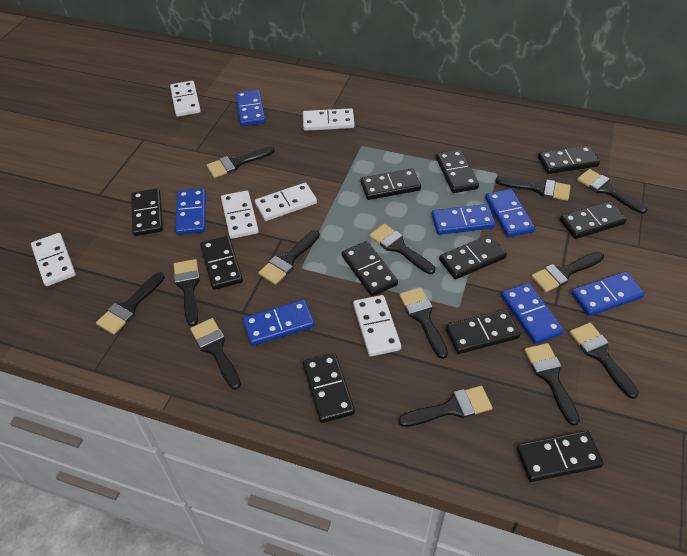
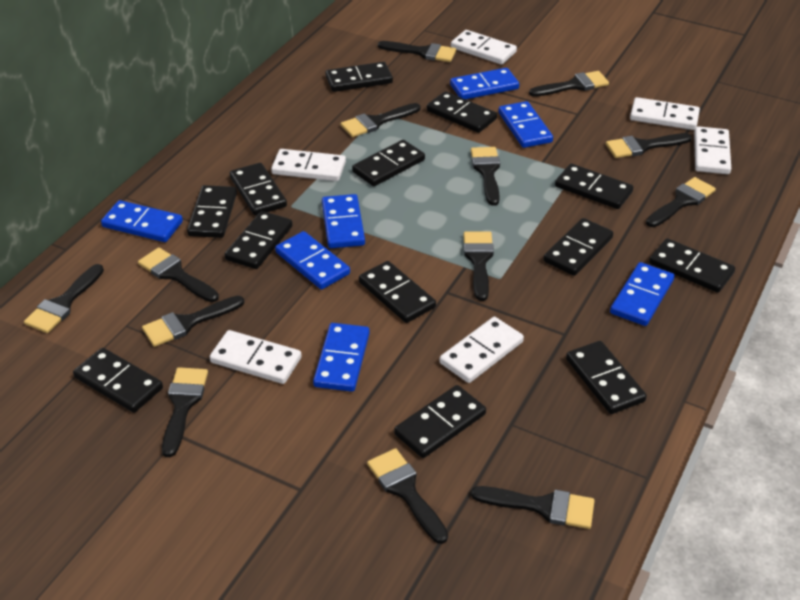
black domino: [131,188,163,236] [200,236,243,290] [303,353,355,423] [342,241,398,296] [361,168,421,200] [436,149,479,193] [439,235,507,279] [446,309,520,354] [517,431,604,482] [538,145,600,174] [560,201,627,239] = 11 -> [73,348,163,413] [187,185,237,238] [225,211,293,269] [230,163,287,216] [325,62,393,92] [352,140,425,186] [359,261,436,323] [394,385,486,458] [427,91,497,133] [543,218,613,276] [555,164,633,209] [566,341,647,414] [649,238,735,293] = 13

